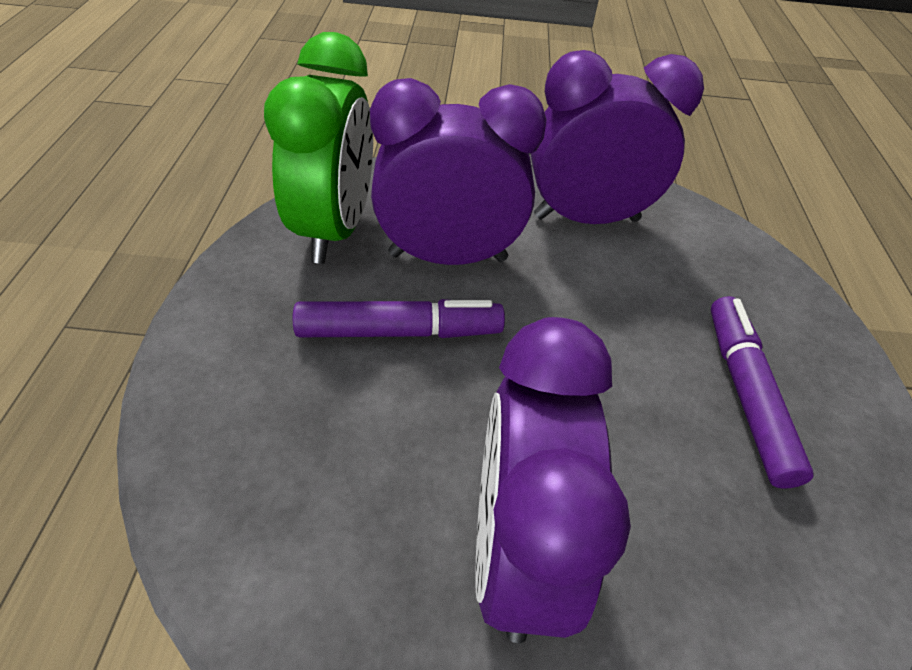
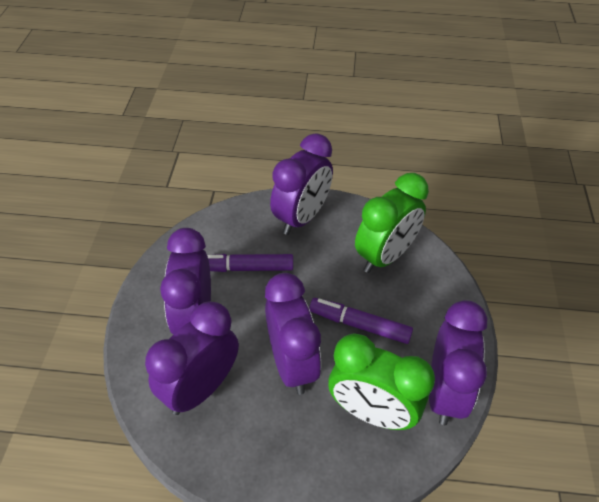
green clock: [264,32,373,264] = 1 -> [328,333,435,430] [355,173,429,273] = 2
purple clock: [370,78,546,265] [475,317,631,643] [531,50,704,224] = 3 -> [145,302,239,415] [160,228,211,335] [265,273,321,395] [270,133,333,235] [429,300,487,425] = 5

